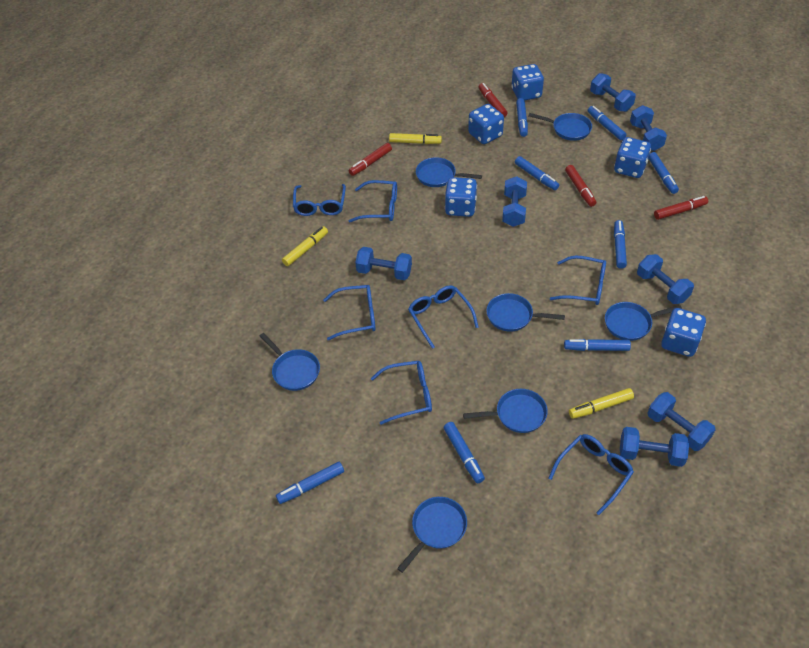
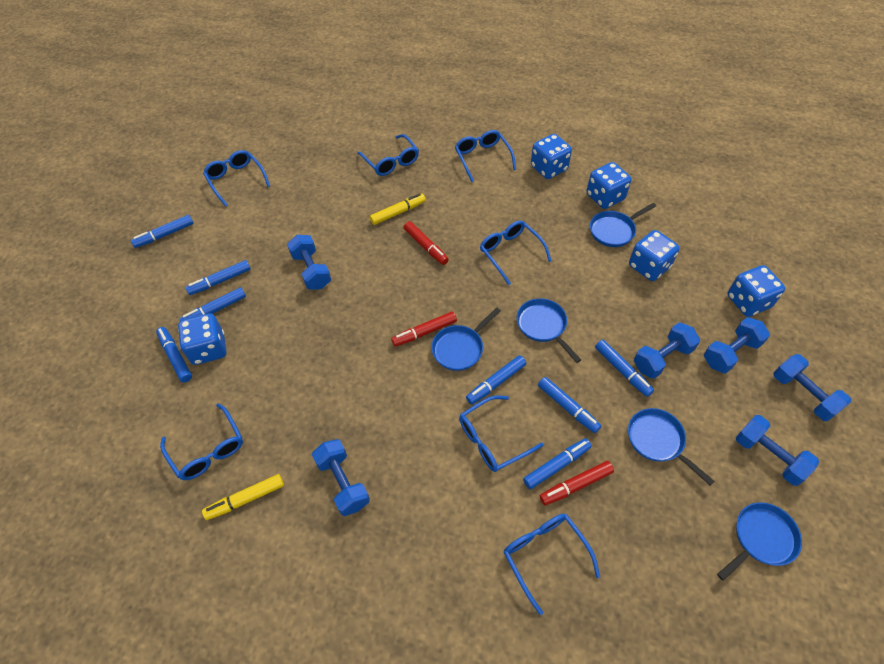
blue dumbbell: [355,247,412,280] [502,176,527,227] [590,73,636,112] [620,427,689,467] [630,105,667,151] [637,254,694,304] [648,392,716,451] = 7 -> [287,235,331,290] [312,439,370,516] [634,322,700,379] [704,317,770,374] [736,415,819,486] [773,354,851,421] = 6
blue pan: [260,333,320,391] [397,497,467,573] [416,157,482,187] [463,389,548,433] [486,293,565,332] [528,113,592,141] [605,302,682,341] = 7 -> [431,308,501,371] [517,298,581,363] [590,203,656,247] [628,408,715,486] [717,502,802,581] = 5
red marker: [349,143,392,176] [479,83,508,117] [565,165,596,207] [654,196,708,220] = 4 -> [391,311,457,347] [403,221,449,265] [540,461,614,505] = 3
yellow marker: [282,226,328,266] [389,133,442,144] [569,388,634,419] = 3 -> [202,474,284,520] [370,193,426,225] = 2

